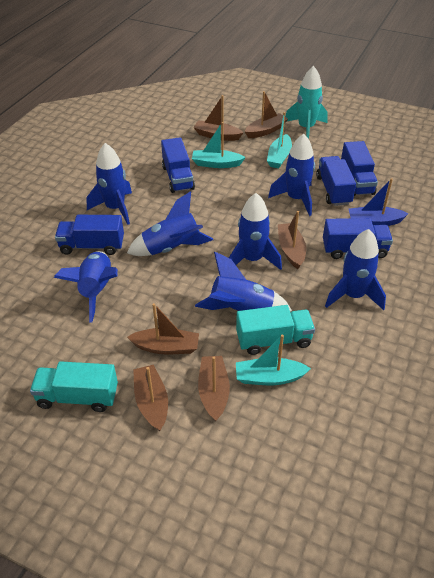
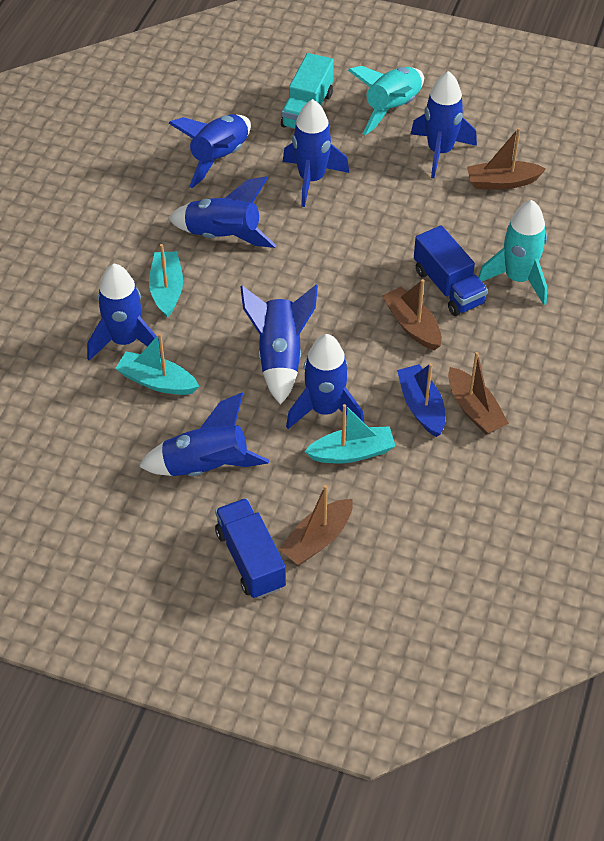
blue rocket: [54,251,118,323] [86,143,132,225] [127,191,213,256] [195,252,292,311] [229,193,282,270] [268,134,315,216] [325,229,386,310] = 7 -> [87,263,161,361] [139,392,269,476] [168,176,277,248] [169,114,251,188] [240,285,318,405] [283,99,349,207] [286,334,364,429] [411,71,477,178] = 8
blue truck: [55,215,124,255] [161,137,195,193] [316,156,356,206] [323,218,393,259] [341,141,378,196] = 5 -> [215,498,286,599] [414,225,488,316] = 2
brown boat: [127,303,199,355] [133,365,168,431] [193,95,243,141] [198,356,230,421] [245,91,288,138] [278,211,306,269] = 6 -> [279,485,353,565] [382,279,442,350] [448,352,509,435] [467,128,546,189] = 4
turquoise rocket: [285,66,328,139] = 1 -> [348,66,424,135] [478,200,548,305] = 2
turquoise truck: [30,361,118,412] [236,305,315,355] = 2 -> [281,53,334,129] = 1

